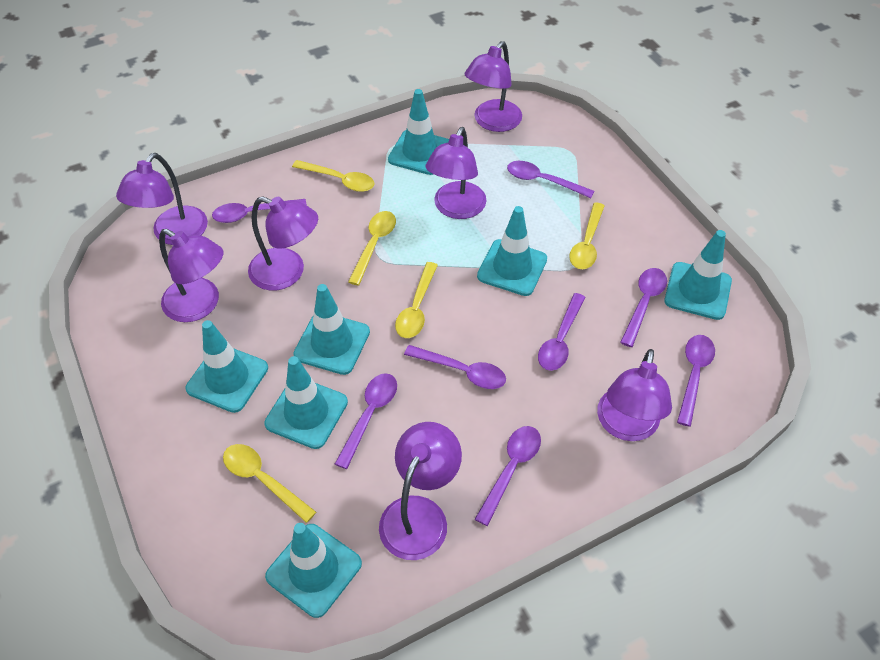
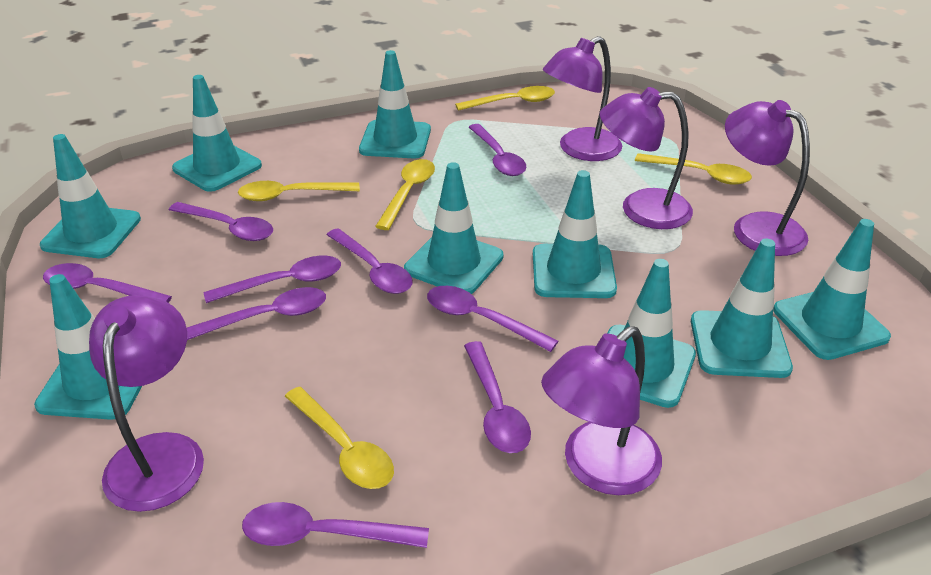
purple lamp: [116,153,208,245] [159,229,224,322] [248,196,318,291] [379,422,462,560] [426,127,486,219] [465,41,522,132] [597,349,672,441] = 7 -> [89,295,204,512] [541,326,662,495] [543,36,622,161] [600,87,693,229] [725,100,810,256] = 5
purple spoon: [212,199,307,223] [335,373,397,469] [404,345,506,389] [475,426,541,526] [507,161,594,198] [538,293,586,371] [620,268,667,347] [677,335,715,427] = 8 -> [43,263,172,303] [169,202,273,241] [187,287,326,340] [204,256,341,303] [242,502,429,548] [327,228,412,294] [427,286,558,352] [464,341,531,453] [469,124,527,176] = 9
turquoise traffic cone: [186,320,268,413] [264,356,348,449] [265,523,362,618] [293,284,370,375] [388,89,449,175] [477,206,547,296] [664,230,732,320] = 7 -> [34,274,142,420] [40,134,141,258] [172,75,262,192] [359,50,431,158] [404,162,503,294] [533,170,617,298] [608,259,696,408] [691,238,793,378] [773,219,891,360] = 9

